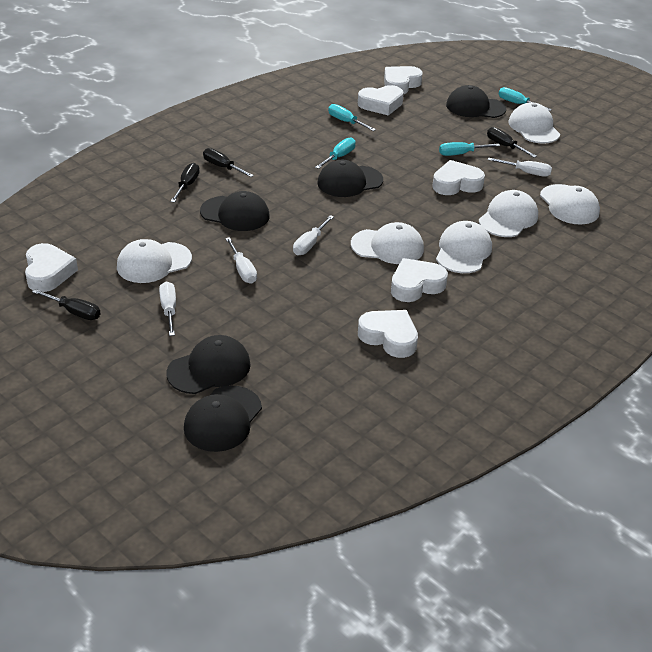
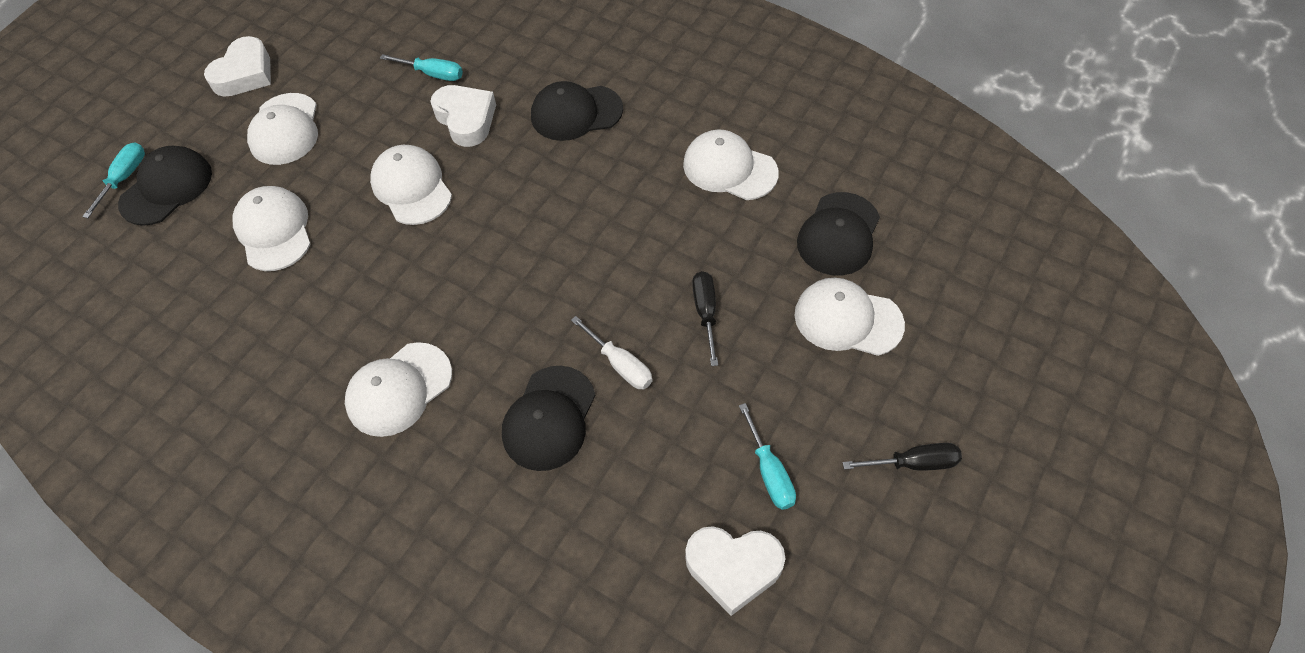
black cap: [166,335,251,394] [184,386,262,452] [200,191,270,231] [318,160,383,197] [446,85,506,118] = 5 -> [118,146,212,226] [502,366,595,471] [531,81,623,141] [797,192,880,276] = 4
black screwdriver: [32,289,101,320] [170,163,200,203] [203,148,254,177] [487,127,537,158] = 4 -> [692,271,718,366] [843,443,962,471] = 2
turquoise screwdriver: [315,137,356,169] [328,104,376,131] [439,142,500,156] [499,87,552,111] = 4 -> [82,142,145,218] [380,54,463,81] [739,403,796,510] = 3
white heart: [25,243,78,292] [358,85,404,116] [358,310,418,358] [384,66,423,94] [391,258,448,302] [432,160,485,195] = 6 -> [204,36,271,97] [430,85,496,147] [685,526,785,616] = 3
white screwdriver: [159,282,176,336] [225,237,257,283] [293,215,334,255] [488,158,552,177] = 4 -> [571,316,653,389] = 1

